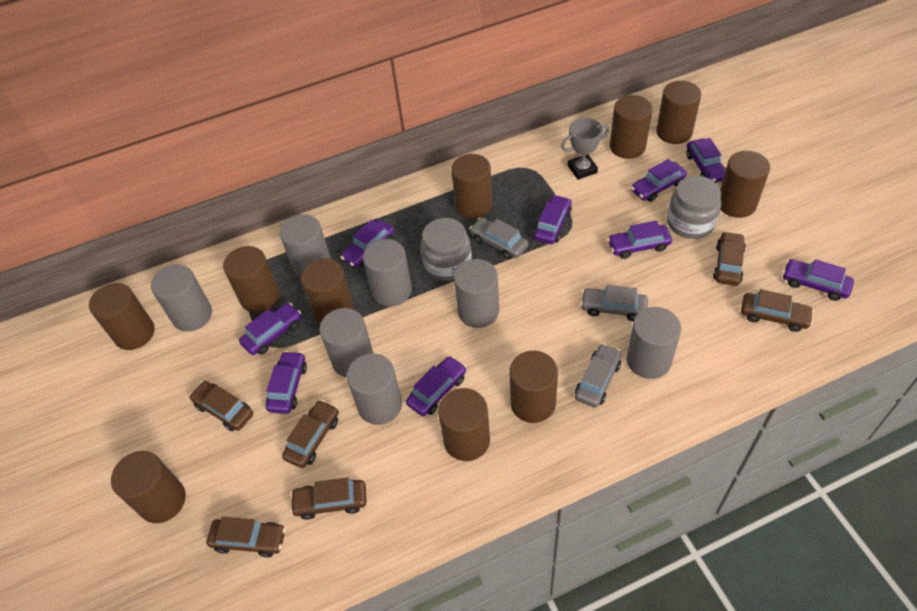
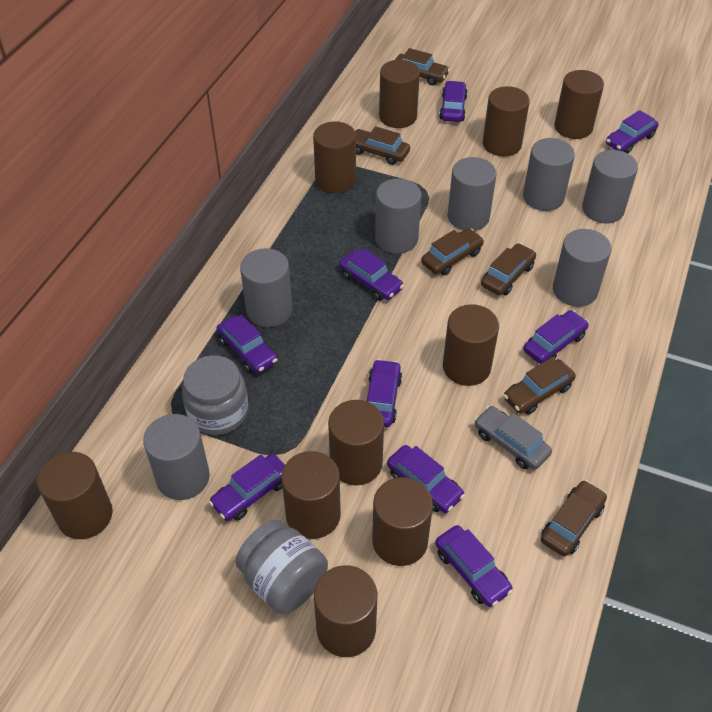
grey car: [469,217,528,259] [575,344,622,408] [580,285,648,321] = 3 -> [474,406,552,470] = 1
grey trophy: [561,118,609,180] = 1 -> none = 0

